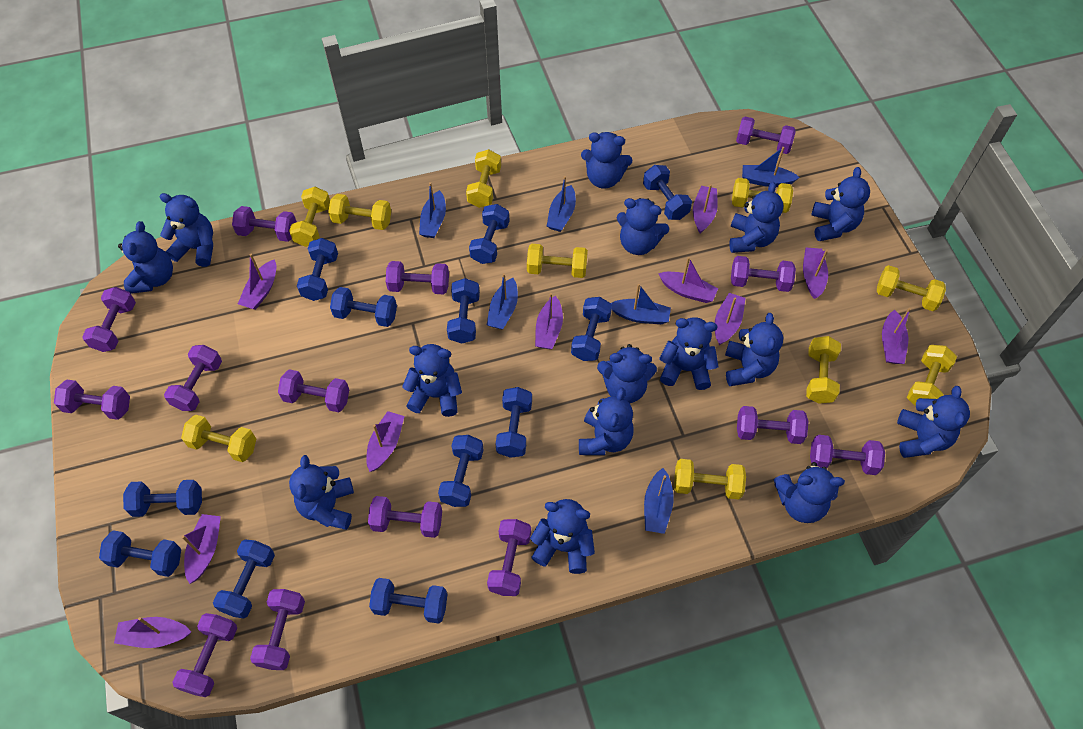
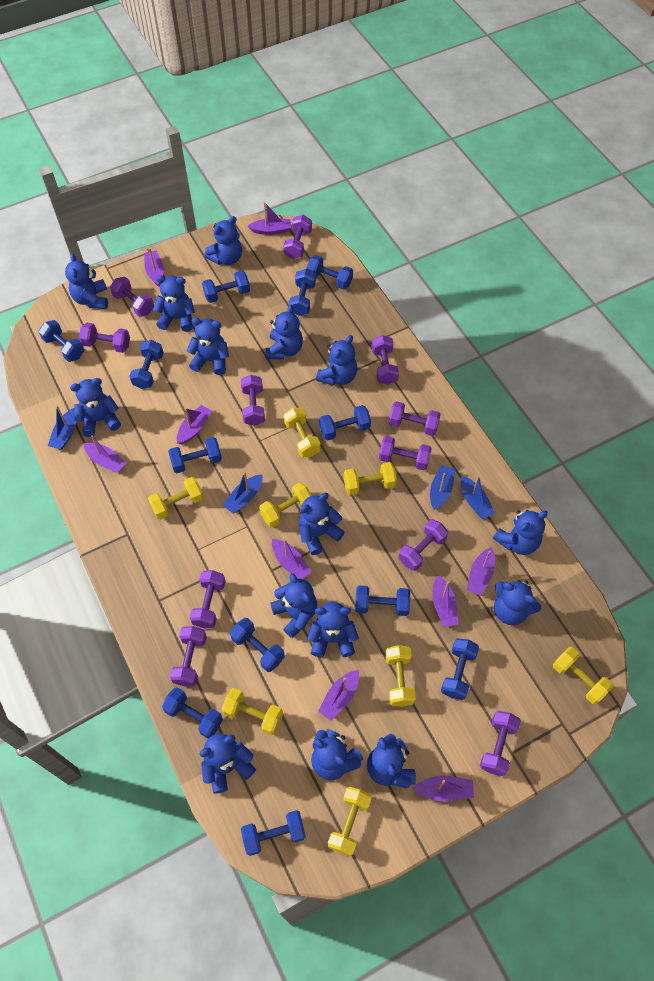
blue boat: [419,182,446,238] [487,273,518,329] [547,176,576,232] [611,284,671,324] [644,468,674,534] [742,147,800,187] = 6 -> [48,405,76,450] [223,472,262,514] [430,465,455,510] [460,475,495,519] = 4
purple boat: [114,617,191,648] [182,514,221,584] [238,254,276,310] [366,411,404,472] [535,293,563,349] [658,257,718,303] [693,184,718,233] [715,293,746,345] [803,247,828,299] [882,308,911,364] = 10 -> [83,435,126,473] [144,248,164,287] [177,405,212,444] [248,202,291,235] [272,539,311,579] [318,670,359,721] [413,775,474,802] [433,575,459,627] [467,547,495,595] = 9
purple dumbbell: [54,379,130,420] [82,287,136,352] [164,345,222,411] [172,613,237,697] [232,206,297,242] [250,589,305,670] [278,369,349,412] [368,496,442,538] [386,261,449,295] [487,519,531,596] [731,256,796,292] [736,117,796,154] [737,406,809,444] [810,435,885,475] = 14 -> [79,323,130,353] [110,277,154,317] [170,626,207,686] [190,570,226,628] [241,375,265,426] [284,215,312,259] [372,335,399,385] [379,436,432,470] [389,401,441,436] [399,519,448,571] [480,711,521,776] = 11
yellow dumbbell: [181,415,256,462] [289,187,330,247] [328,194,391,230] [466,149,501,208] [527,244,588,278] [674,459,746,500] [732,178,793,213] [806,336,841,404] [877,265,946,311] [907,345,957,406] = 10 -> [148,477,204,520] [222,688,283,735] [259,482,312,528] [283,408,320,457] [328,787,372,856] [344,462,397,495] [385,645,416,707] [553,647,613,705] = 8

